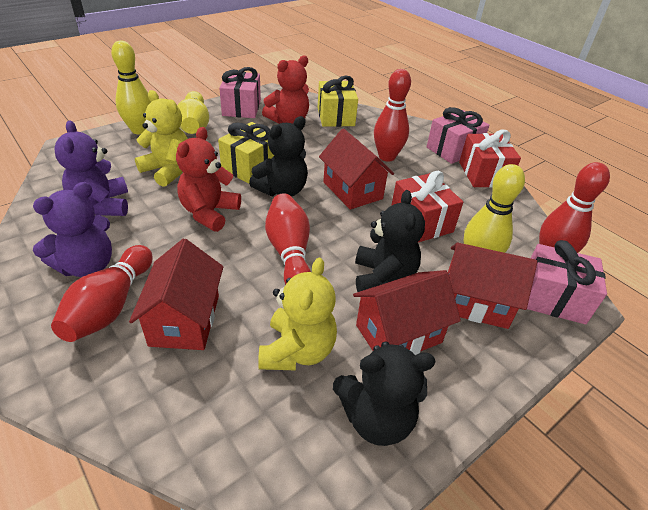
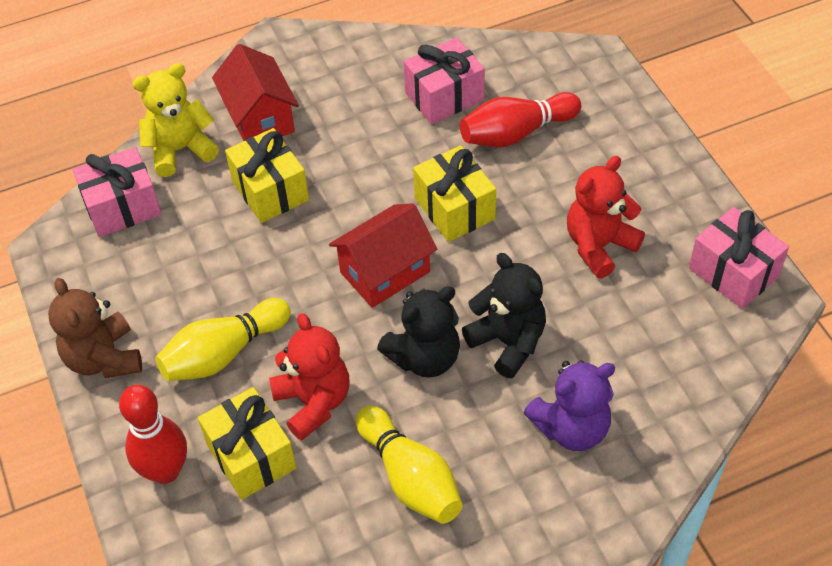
black teddy bear: [249,116,308,197] [333,341,436,446] [355,190,425,292] = 3 -> [377,286,460,377] [462,253,546,379] = 2
brown teddy bear: none = 0 -> [48,278,142,378] = 1
purple teddy bear: [33,182,112,277] [54,120,128,216] = 2 -> [524,360,615,451] = 1
red bowling pin: [51,245,153,342] [265,193,311,285] [374,69,411,162] [539,162,610,253] = 4 -> [119,385,187,484] [460,92,581,147] = 2
red gift: [391,171,463,242] [459,130,521,187] = 2 -> none = 0
red house: [129,239,223,350] [319,128,394,210] [353,270,461,355] [448,243,537,329] = 4 -> [212,44,299,141] [329,203,437,308] = 2
yellow bowling pin: [111,41,151,134] [177,91,209,134] [464,164,525,253] = 3 -> [155,298,291,381] [356,406,463,524] = 2
yellow gift: [218,122,274,183] [318,75,358,127] = 2 -> [198,387,296,500] [225,128,309,223] [413,145,496,242] = 3
yellow teddy bear: [135,90,188,187] [258,258,337,371] = 2 -> [133,63,219,177] = 1

